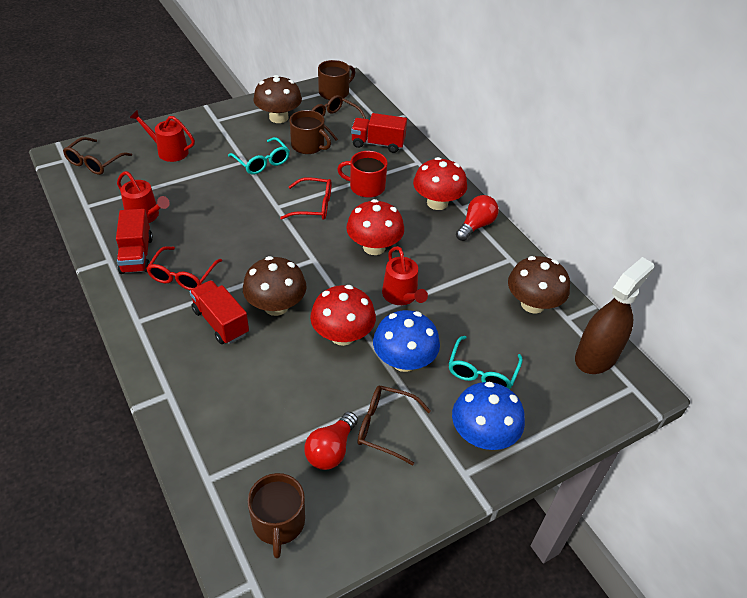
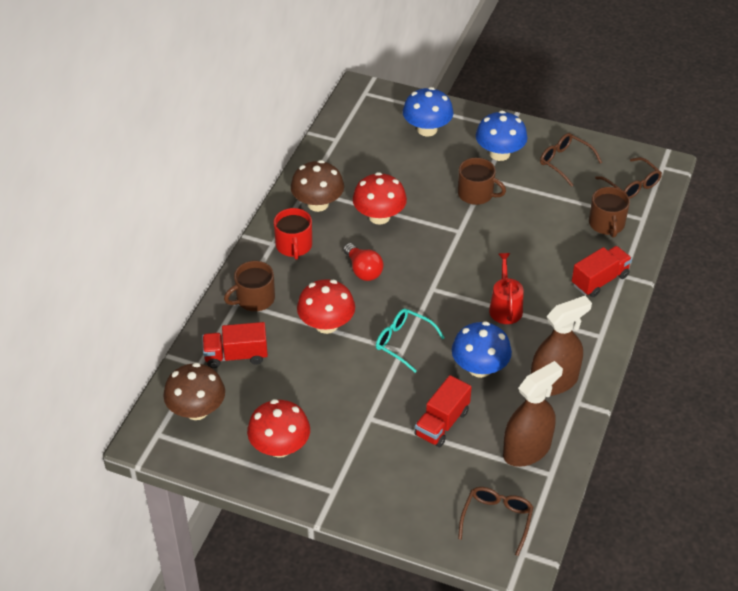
blue mushroom: [373,310,440,372] [452,382,525,450] = 2 -> [403,87,454,136] [452,321,512,378] [476,111,528,161] = 3
brown mushroom: [243,256,307,316] [253,75,302,123] [508,256,570,314] = 3 -> [163,363,225,420] [291,160,344,212] = 2
brown spray bottle: [575,257,654,374] = 1 -> [503,361,563,467] [531,296,592,396] = 2
red glasses: [146,246,222,290] [280,177,331,220] = 2 -> none = 0
red light bulb: [304,412,358,470] [456,195,499,241] = 2 -> [343,243,383,281] = 1
red watering can: [117,171,170,223] [130,110,195,162] [382,246,428,305] = 3 -> [489,253,524,324] = 1
turquoise glasses: [228,137,290,174] [449,336,523,389] = 2 -> [376,308,445,373] = 1

